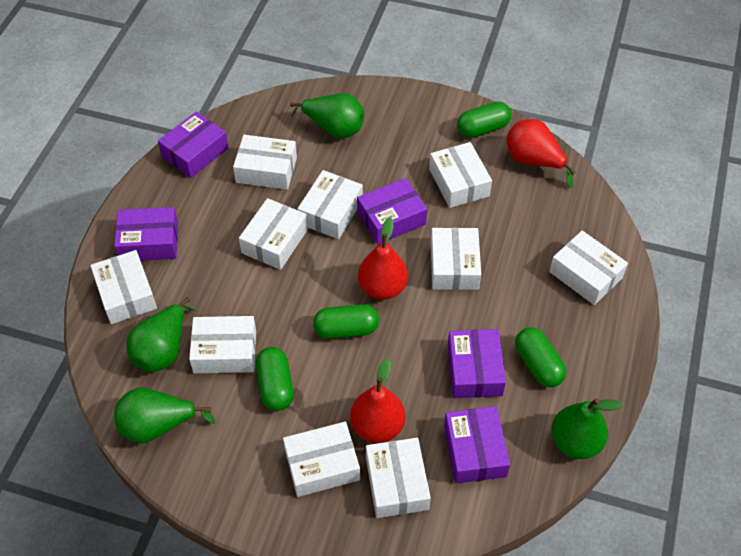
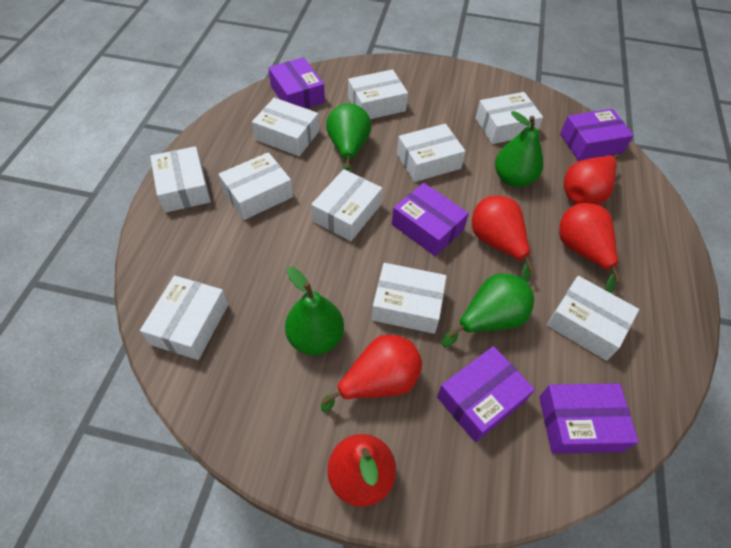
green capsule: [256,347,294,411] [313,304,379,339] [457,102,511,138] [515,327,566,387] = 4 -> none = 0
red pear: [350,359,405,443] [358,217,408,300] [507,119,576,188] = 3 -> [321,335,422,412] [328,434,396,507] [472,196,534,282] [559,203,621,293] [564,155,618,205] = 5

